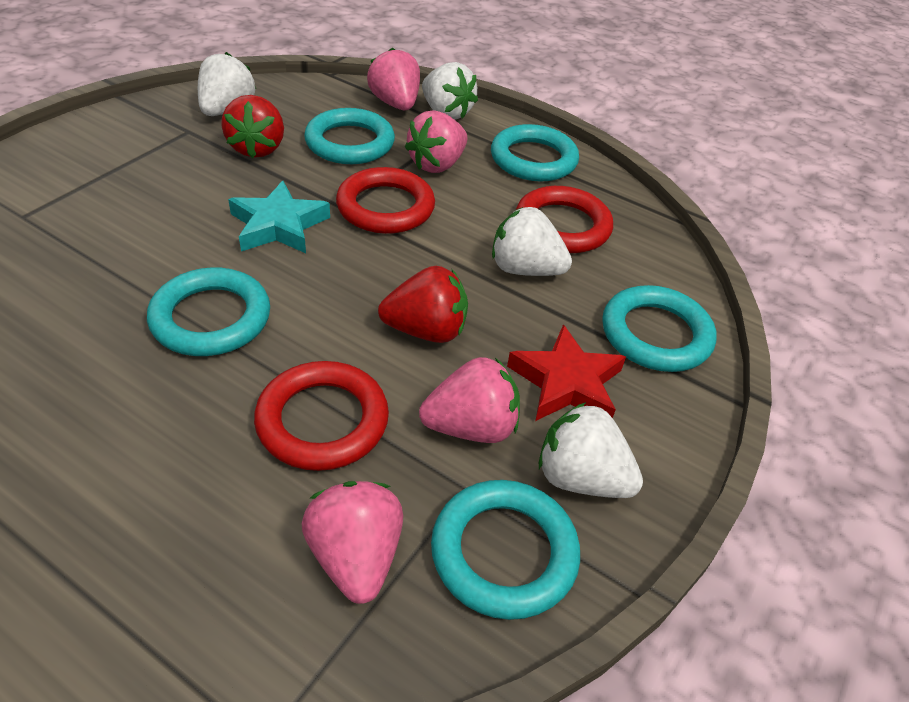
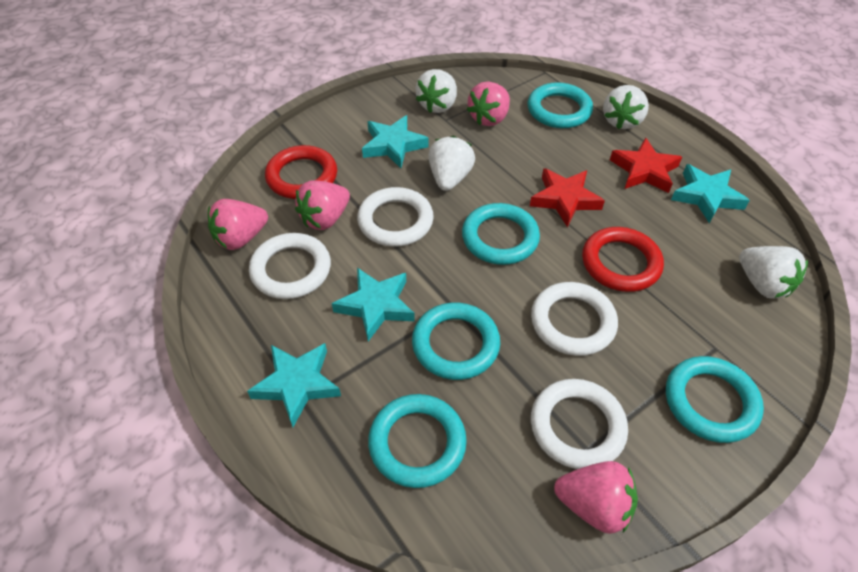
red ring: [254,361,389,471] [336,167,435,234] [516,186,613,253] = 3 -> [265,145,337,199] [582,227,664,292] = 2
red star: [507,324,626,421] = 1 -> [530,168,605,227] [610,138,682,193] = 2
red strawberry: [221,95,284,158] [378,266,468,343] = 2 -> none = 0
turquoise star: [228,180,330,253] = 1 -> [247,343,341,427] [332,268,415,341] [362,115,428,168] [671,164,750,223] = 4
white ring: none = 0 -> [249,233,331,299] [357,187,434,247] [531,282,618,356] [531,379,628,469] = 4

